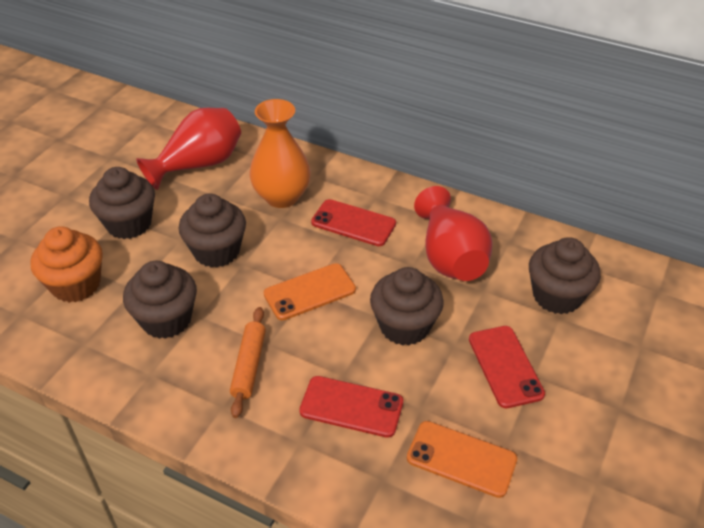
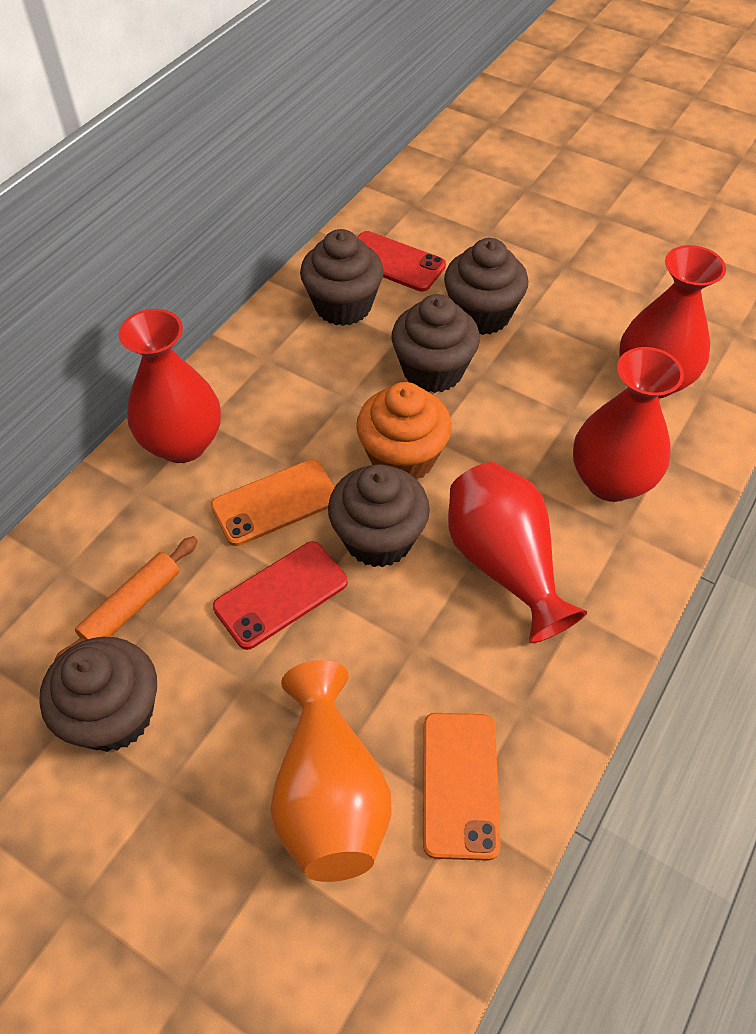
red phone: [299,376,403,438] [311,199,396,246] [469,326,545,408] = 3 -> [213,541,348,650] [357,231,446,292] = 2
red vase: [136,108,241,190] [414,186,493,281] = 2 -> [118,309,221,463] [448,462,587,643] [573,347,684,502] [619,245,726,398] = 4

